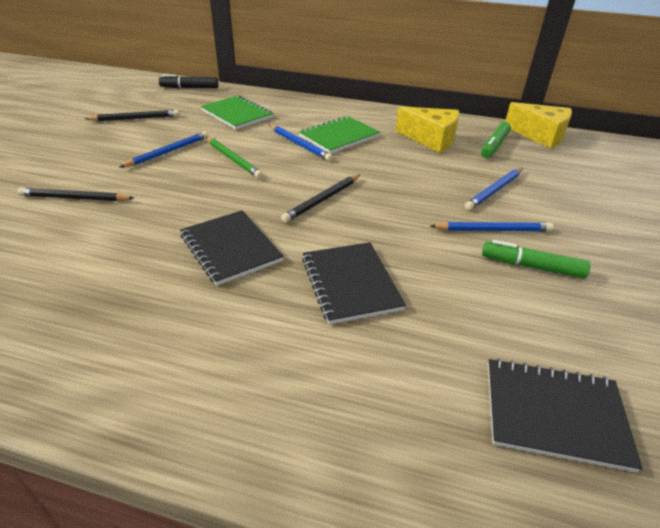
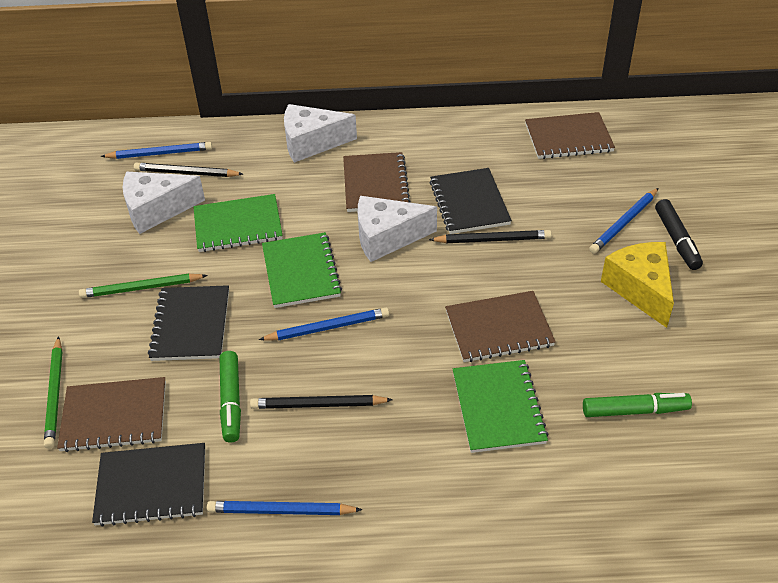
brown notebook: none = 0 -> [57,377,166,452] [343,152,411,212] [445,291,556,362] [525,112,615,159] = 4
green notebook: [200,95,274,130] [299,116,380,154] = 2 -> [193,194,283,252] [262,232,342,308] [453,360,549,453] = 3
green pencil: [206,137,263,178] = 1 -> [44,336,62,449] [79,273,208,298] = 2
white cheese: none = 0 -> [123,172,205,234] [284,104,357,163] [358,196,437,262] = 3
yellow cheese: [396,106,459,153] [505,102,572,149] = 2 -> [601,242,674,328] = 1

